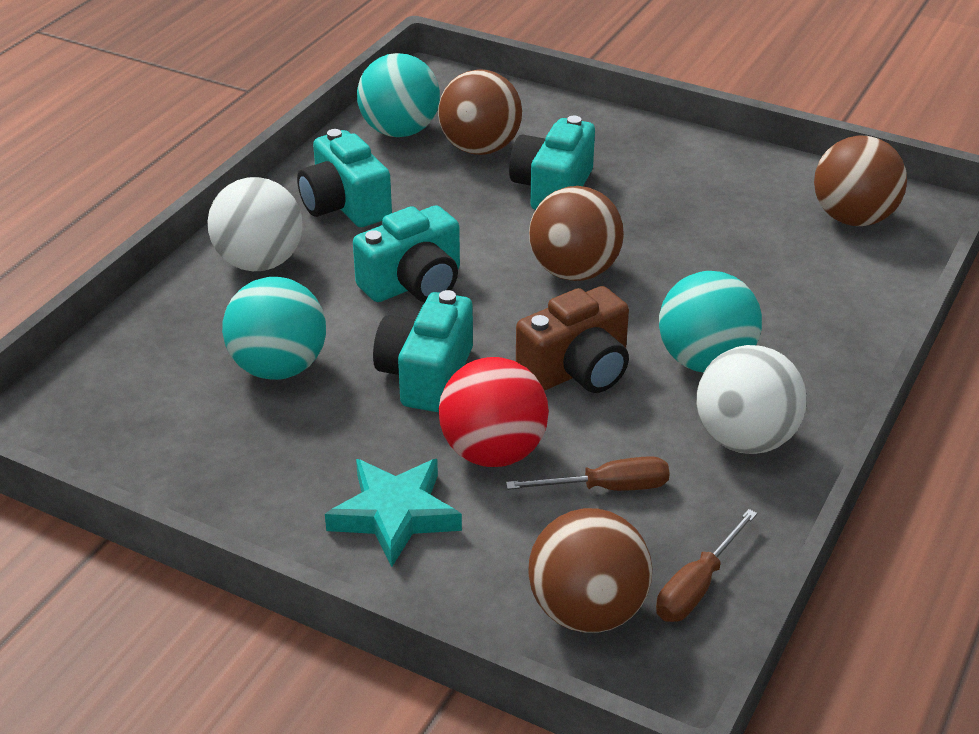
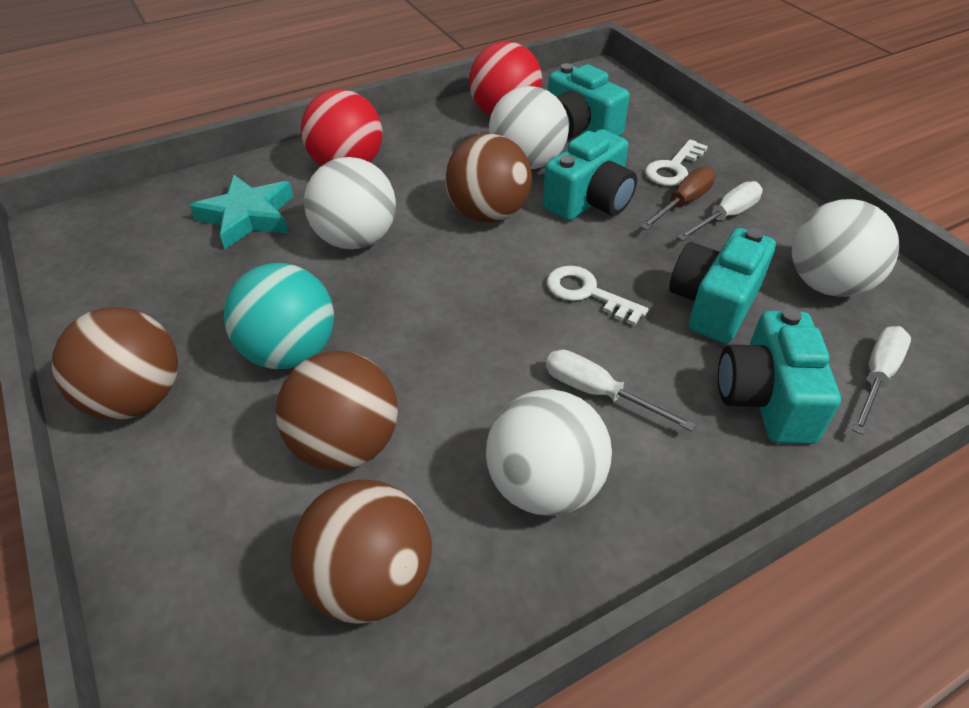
brown camera: [516,286,629,393] = 1 -> none = 0
brown screwdriver: [506,456,670,491] [656,509,757,622] = 2 -> [641,167,716,230] = 1
red ball: [439,357,549,467] = 1 -> [301,89,382,166] [469,41,542,116] = 2
turquoise ball: [222,277,326,380] [357,53,440,137] [659,271,762,373] = 3 -> [224,263,334,369] = 1
white ball: [208,177,303,271] [696,345,807,454] = 2 -> [304,157,396,249] [486,389,612,516] [489,86,569,169] [792,199,900,297] = 4
white key: none = 0 -> [547,266,649,326] [645,139,708,186] = 2
white screwdriver: none = 0 -> [546,350,696,431] [677,181,763,241] [852,326,911,435] = 3

